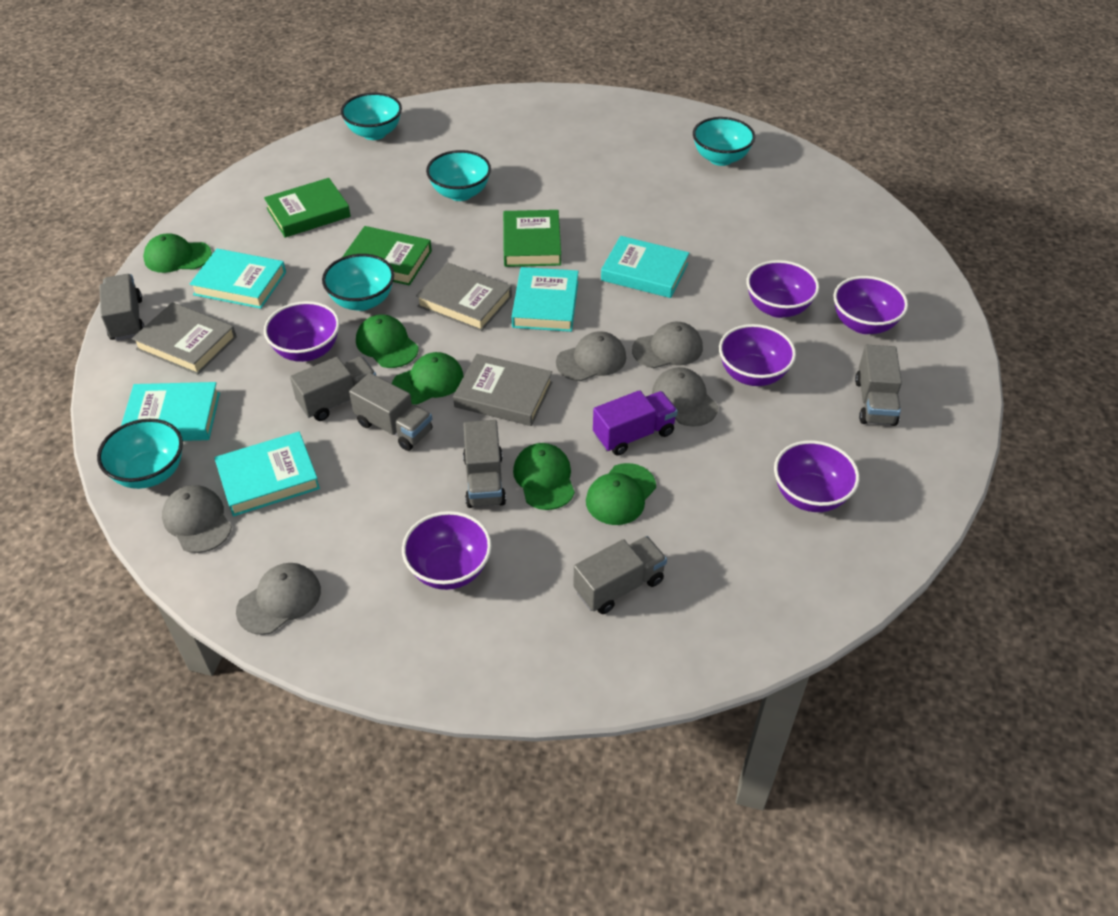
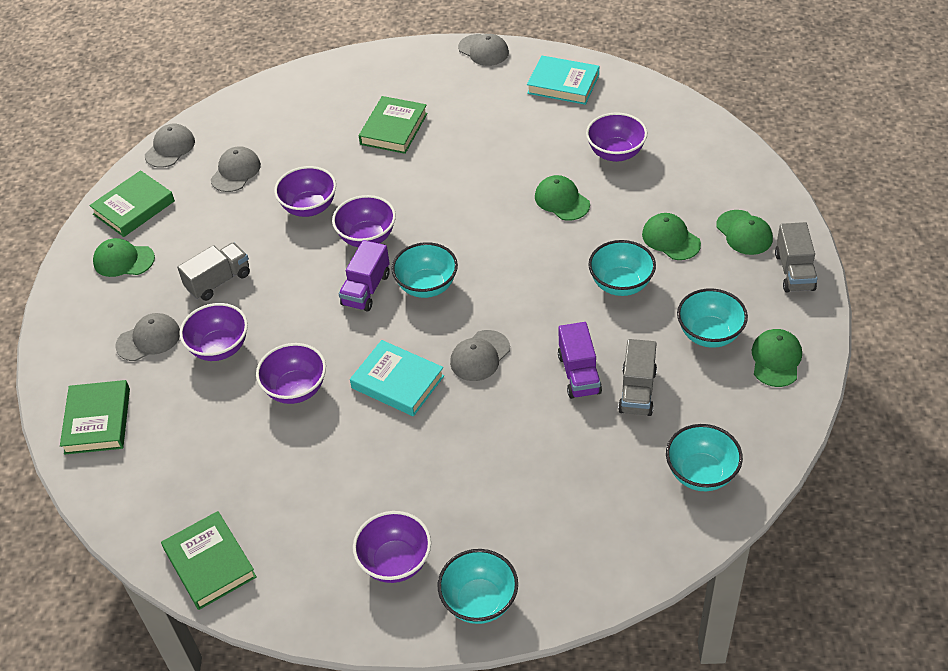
green book: [264,178,351,238] [342,226,432,285] [503,210,561,267] = 3 -> [60,380,130,455] [89,170,175,237] [161,511,257,610] [359,96,428,154] = 4
grey book: [132,302,236,375] [416,263,512,331] [453,354,552,426] = 3 -> none = 0
grey truck: [99,274,144,341] [290,356,376,421] [349,373,433,451] [463,420,506,508] [573,536,667,614] [855,345,902,426] = 6 -> [177,242,250,301] [618,339,657,416] [775,222,817,292] = 3
purple truck: [593,390,678,456] = 1 -> [339,240,390,312] [558,322,602,399] = 2
turquoise book: [121,382,220,441] [190,249,286,309] [214,432,320,516] [512,267,579,332] [601,236,689,298] = 5 -> [350,340,444,416] [527,55,599,105] = 2

